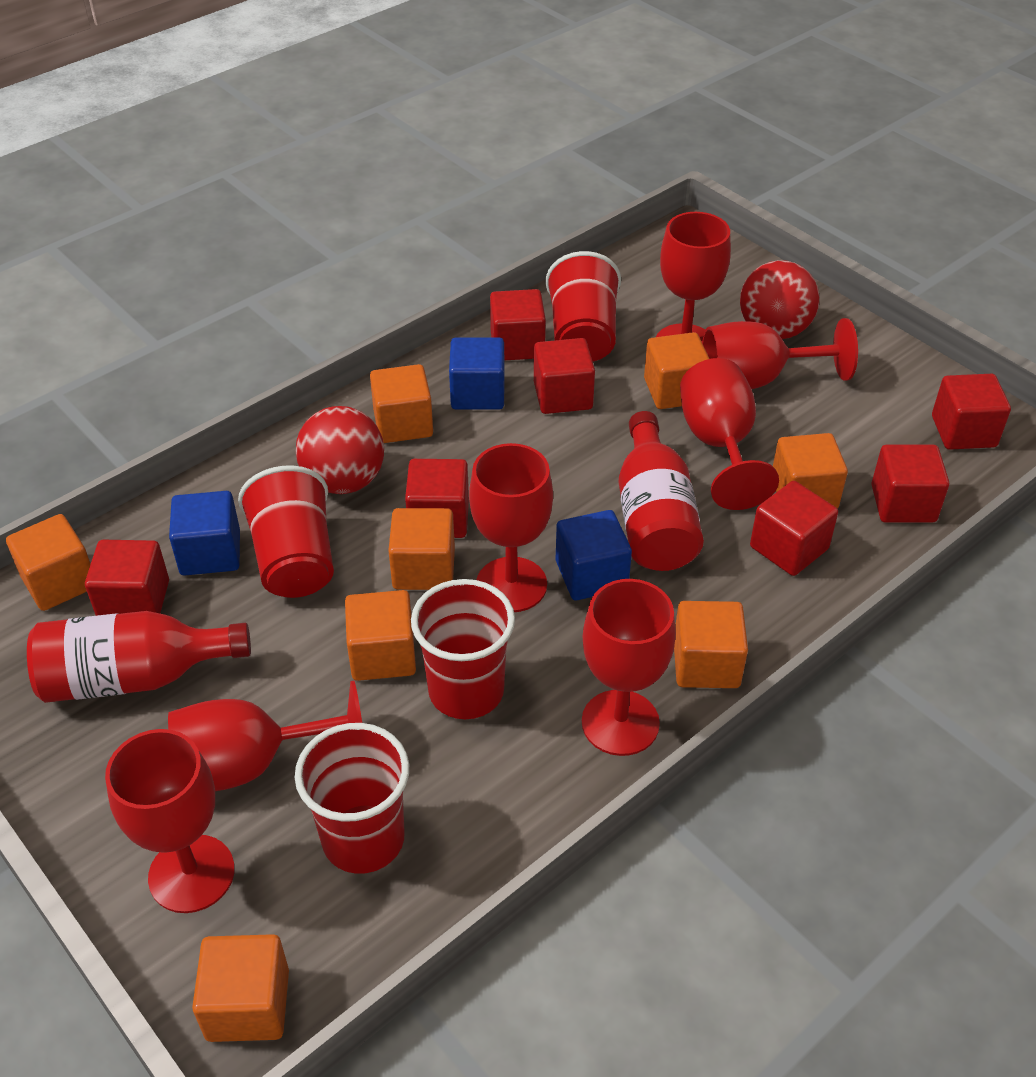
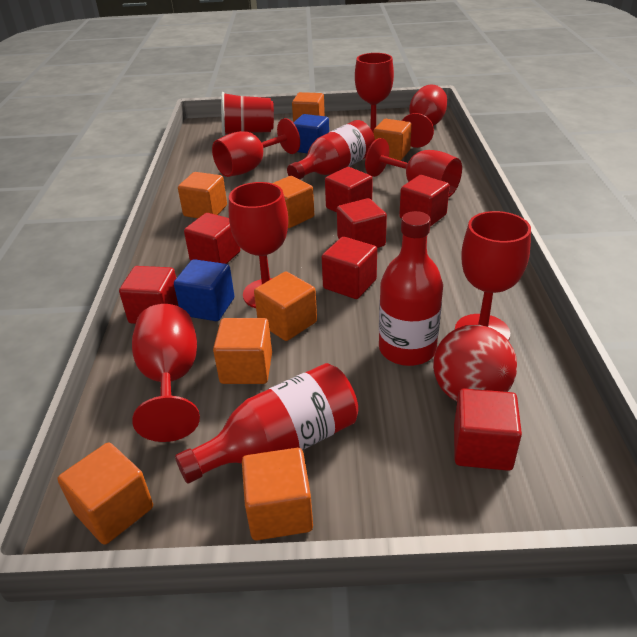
blue cube: [169,491,240,576] [449,337,505,410] [556,510,632,600] = 3 -> [174,259,234,321] [293,114,329,154] = 2
red ball: [296,406,384,494] [740,260,820,339] = 2 -> [433,325,517,401] = 1
red bottle: [27,611,251,703] [619,411,704,571] = 2 -> [175,363,358,484] [287,120,375,179] [379,211,443,366] = 3
red cup: [238,466,334,598] [295,723,409,874] [411,579,515,719] [546,251,621,361] = 4 -> [221,92,274,136] = 1

